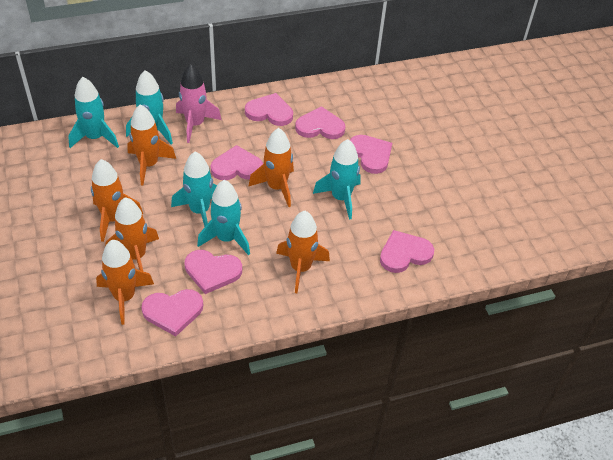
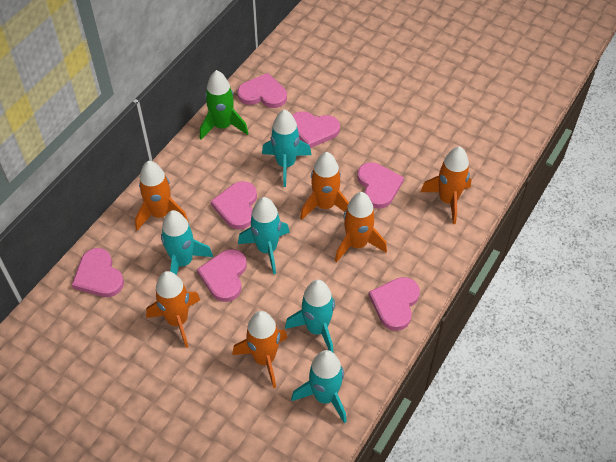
green rocket: none = 0 -> [200,70,248,140] = 1
pink rocket: [176,64,221,143] = 1 -> none = 0

